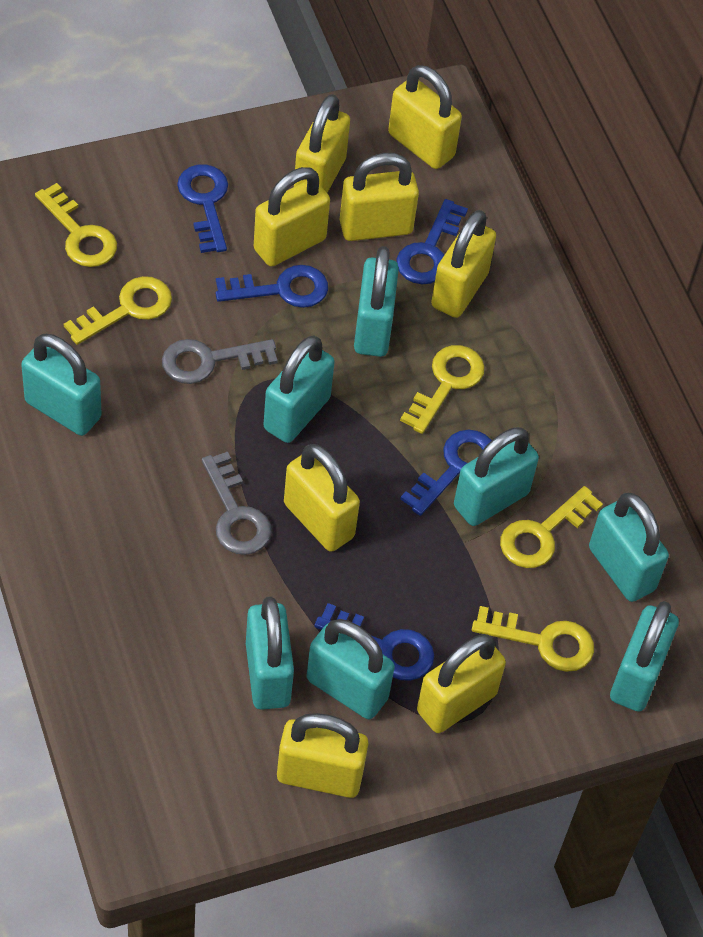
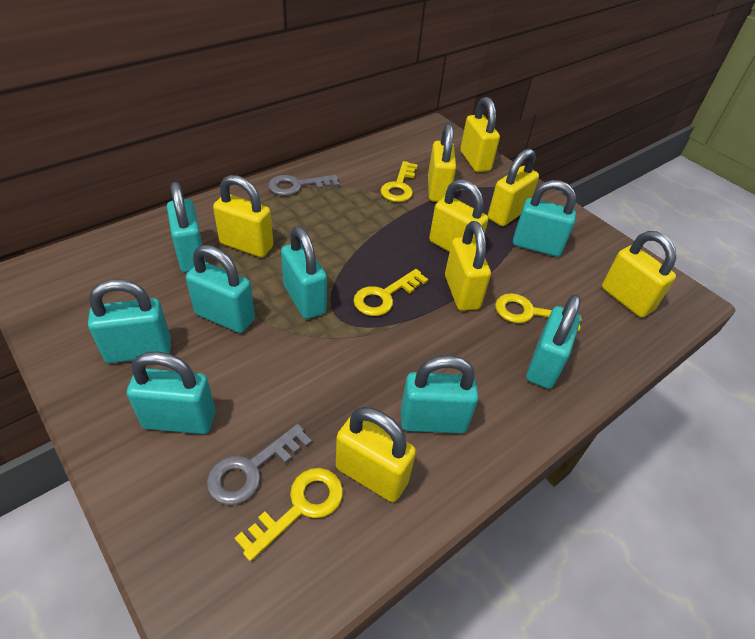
blue key: [177,164,228,253] [216,265,328,308] [314,603,434,681] [396,199,468,284] [400,430,492,516] = 5 -> none = 0
yellow key: [35,183,117,267] [64,276,172,345] [400,345,485,434] [472,606,594,672] [500,486,603,568] = 5 -> [235,468,343,562] [354,269,428,316] [380,161,418,202] [495,293,581,331] = 4

